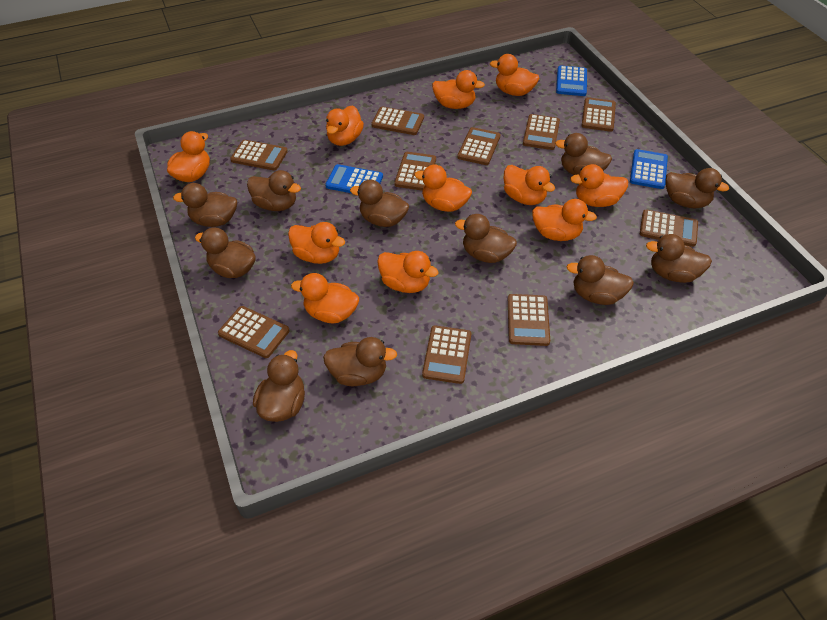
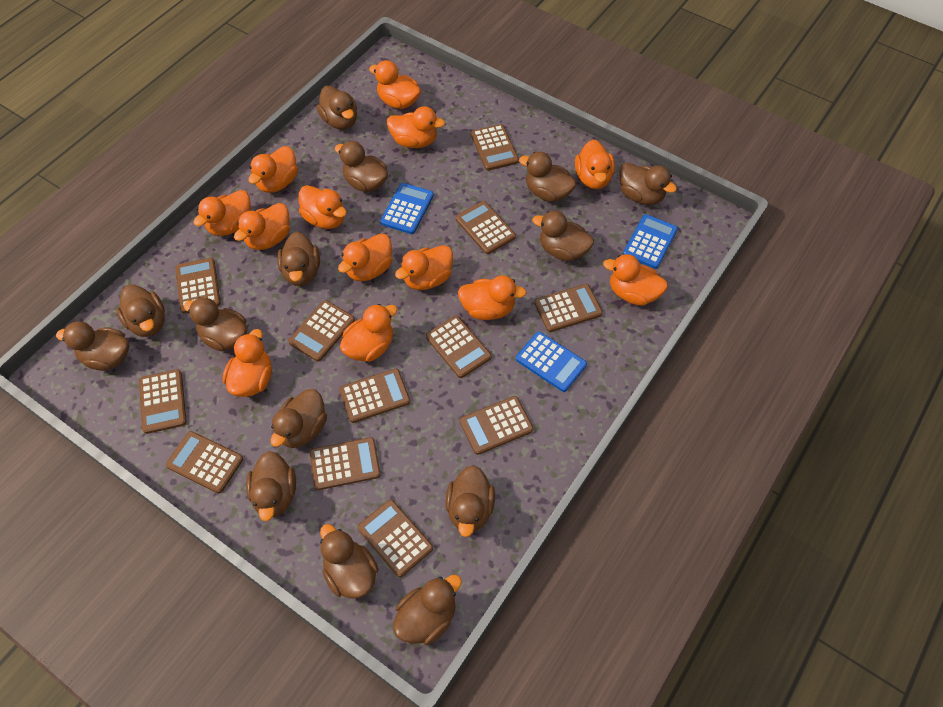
brown calculator: [218,306,290,358] [230,140,288,170] [371,106,424,135] [394,152,436,191] [422,325,472,384] [457,127,501,165] [508,294,550,346] [523,114,560,150] [582,97,616,132] [640,210,698,247] = 10 -> [139,369,187,434] [166,431,243,493] [175,258,221,314] [288,300,355,362] [310,437,381,490] [339,368,410,423] [357,500,433,577] [426,316,491,378] [456,201,516,254] [460,396,533,455] [471,124,519,171] [534,284,603,332] = 12
brown duck: [173,183,237,227] [195,227,256,278] [247,170,301,211] [253,350,305,422] [323,337,397,386] [350,179,409,227] [455,214,517,263] [555,133,612,175] [566,255,634,305] [646,234,712,283] [665,168,729,208] = 11 -> [56,321,129,371] [116,284,165,337] [184,297,247,351] [246,451,296,521] [270,389,327,448] [277,232,320,286] [317,86,357,130] [320,524,378,598] [335,141,388,192] [393,575,462,645] [445,465,495,537] [519,152,576,202] [532,211,594,261] [620,162,677,205] = 14
orange duck: [167,131,210,182] [288,222,345,264] [291,273,359,323] [326,106,364,146] [377,251,439,293] [414,164,472,212] [432,70,485,109] [490,54,539,96] [503,165,555,205] [532,199,597,241] [570,164,628,207] = 11 -> [193,190,251,236] [223,329,272,397] [234,203,290,250] [248,146,298,193] [298,185,347,229] [338,233,392,281] [340,304,398,362] [369,60,421,109] [387,106,445,148] [395,245,453,290] [458,275,527,320] [575,139,615,189] [603,254,668,306] = 13

